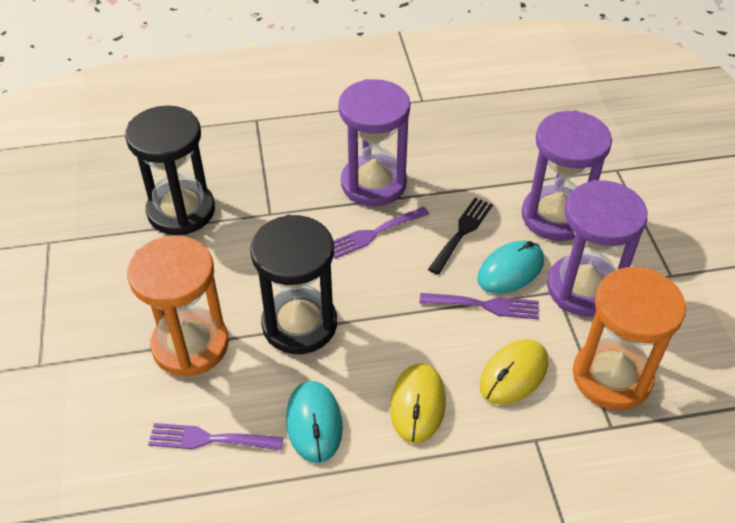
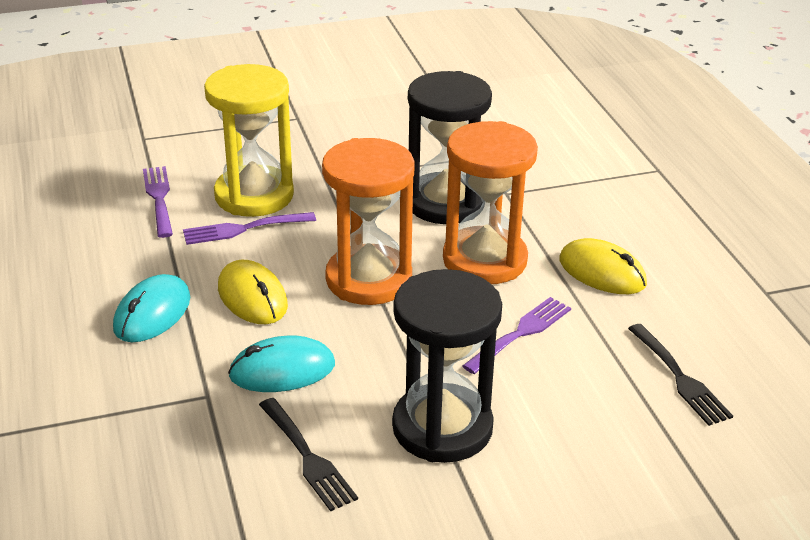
black fork: [428,198,493,275] = 1 -> [259,398,358,512] [628,324,733,426] = 2
purple hourglass: [338,79,410,207] [522,110,612,241] [547,180,648,317] = 3 -> none = 0
yellow hourglass: none = 0 -> [204,64,294,217] = 1

